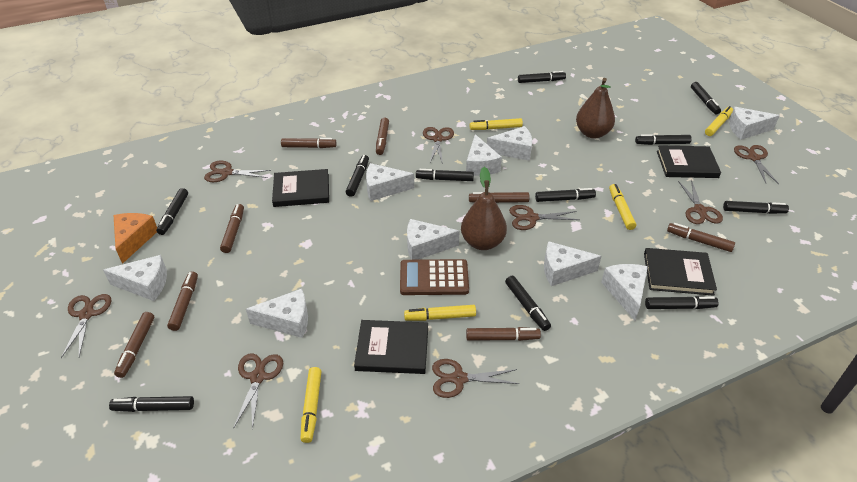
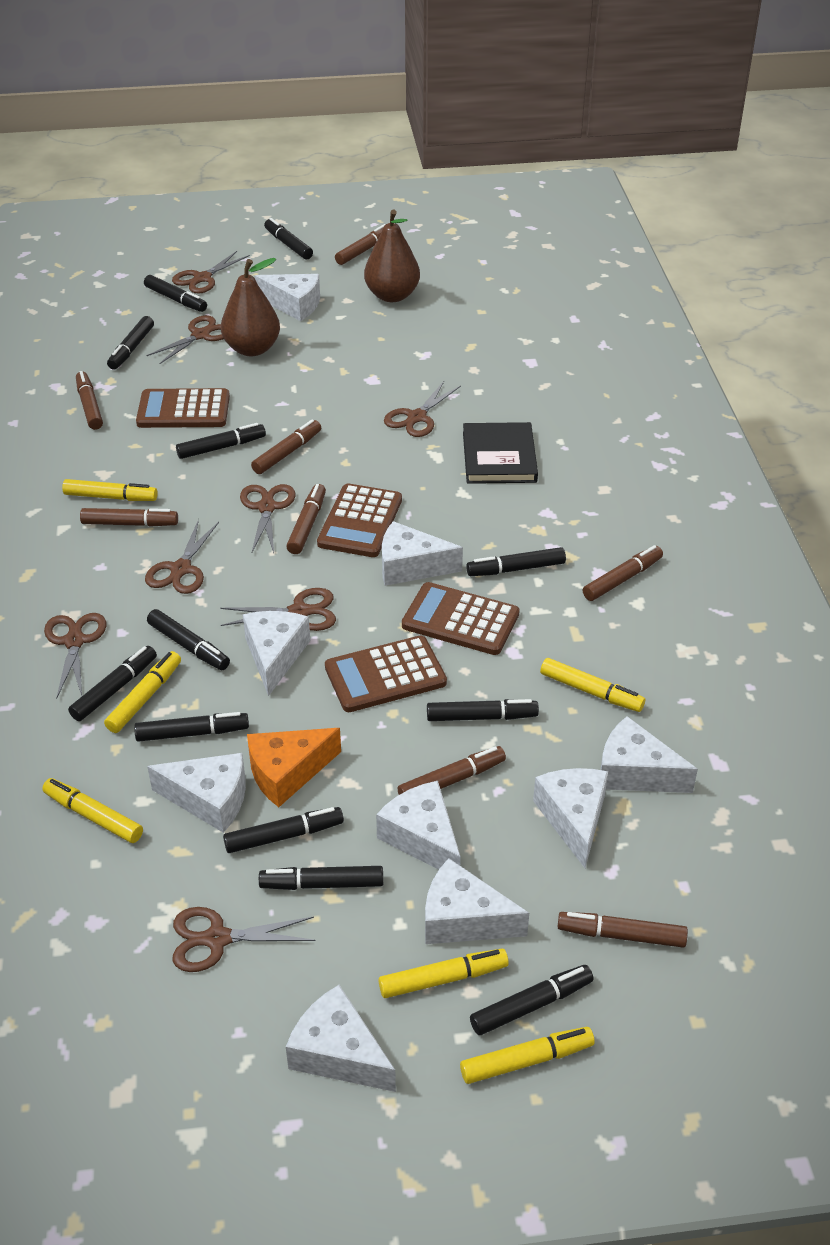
black book: [272,169,329,207] [354,320,428,374] [644,248,717,296] [657,145,721,178] = 4 -> [463,422,538,484] = 1
black marker: [109,396,194,412] [156,188,188,235] [346,155,369,197] [416,169,474,181] [505,276,551,331] [518,71,566,83] [535,188,596,202] [635,134,692,145] [645,296,719,309] [691,82,721,114] [723,201,789,214] = 11 -> [68,646,157,721] [107,316,154,370] [134,712,249,742] [144,275,207,312] [147,609,230,670] [176,423,266,459] [223,807,344,853] [259,866,383,890] [264,218,313,260] [427,699,539,721] [466,547,566,576] [470,965,593,1035] = 12
brown calculator: [400,259,469,295] = 1 -> [136,388,230,428] [317,483,402,557] [325,635,447,712] [402,582,520,655] = 4
yellow marker: [300,367,322,443] [404,305,476,321] [470,118,523,130] [609,184,636,230] [705,106,733,136] = 5 -> [42,778,143,843] [62,479,158,501] [104,651,181,733] [379,949,509,998] [460,1027,595,1084] [540,658,645,712] = 6

